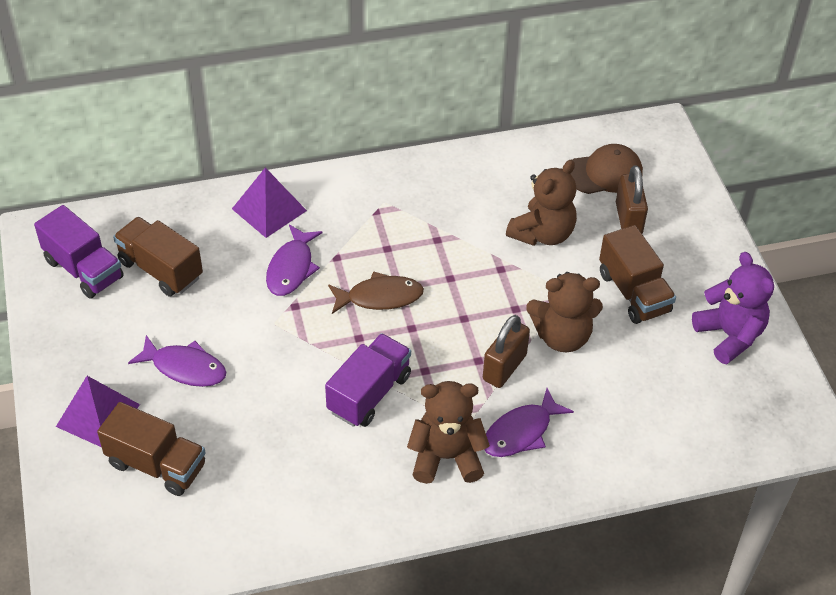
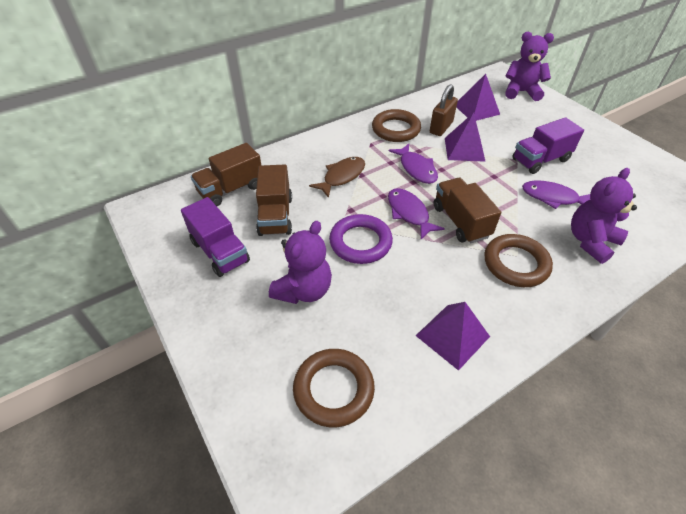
brown cap: [571,144,643,194] = 1 -> none = 0
brown padlock: [483,315,530,388] [616,165,648,234] = 2 -> [430,84,458,136] = 1
brown ring: none = 0 -> [293,349,375,427] [372,109,421,142] [484,234,553,287] = 3
brown teddy bear: [407,381,490,484] [506,160,577,246] [526,272,603,352] = 3 -> none = 0
purple pyramid: [56,376,140,447] [232,167,307,238] = 2 -> [416,302,490,371] [445,113,486,162] [457,74,500,121] = 3
purple ring: none = 0 -> [329,214,393,264] = 1
purple teddy bear: [692,252,774,364] = 1 -> [269,221,332,304] [505,32,554,101] [571,168,637,264] = 3

